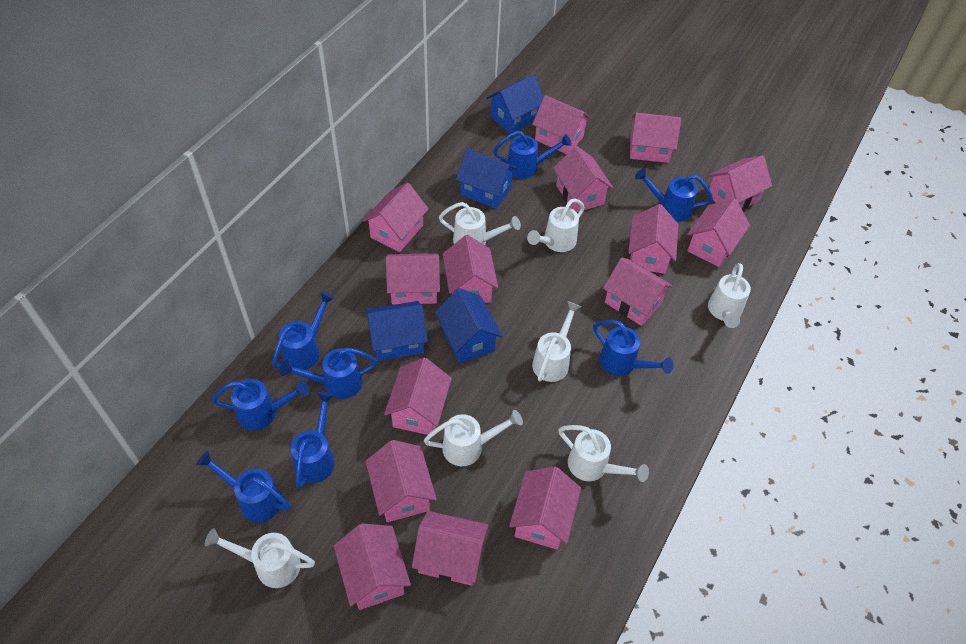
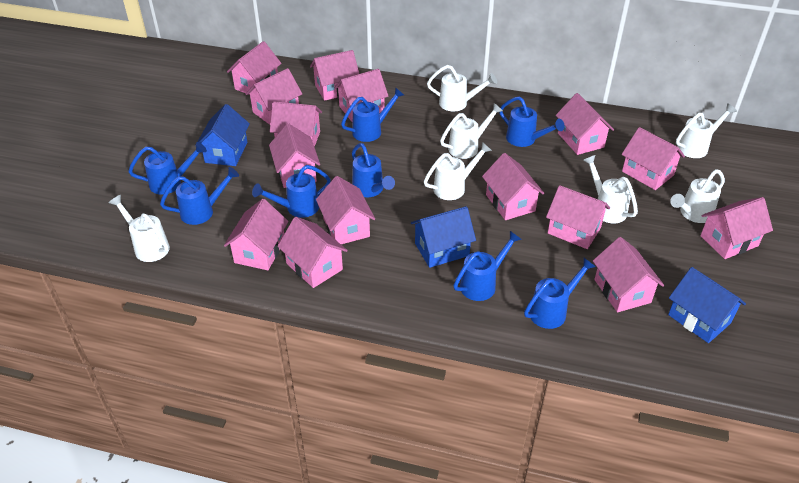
blue house: [366,301,428,361] [435,288,503,363] [456,149,517,209] [487,74,544,134] = 4 -> [195,104,250,166] [411,206,476,268] [668,267,746,343] = 3

